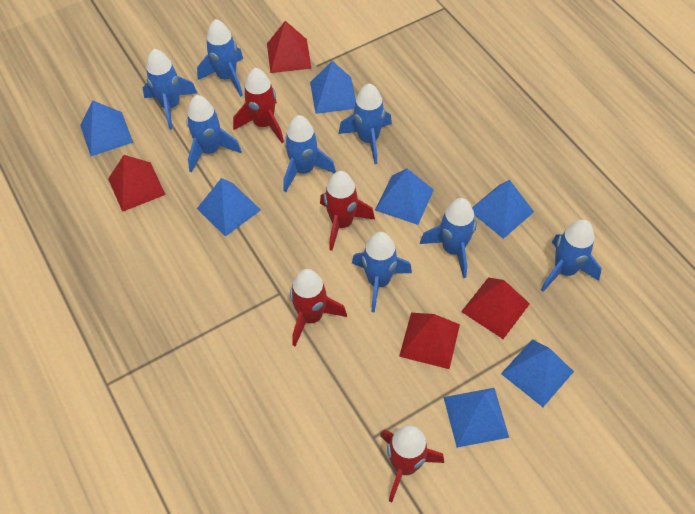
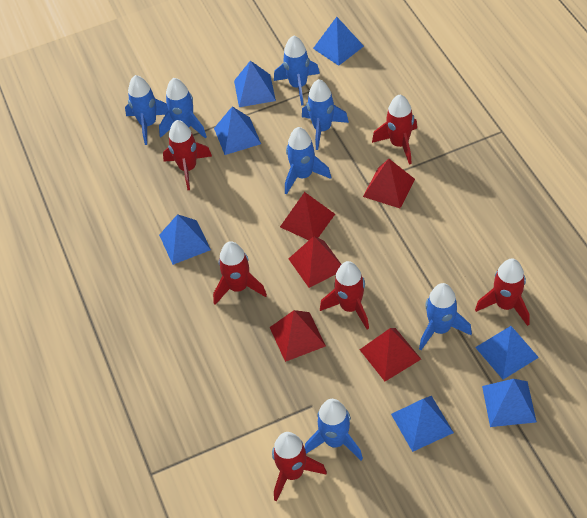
blue rocket: [143,49,197,130] [186,95,242,172] [197,19,243,97] [283,115,336,192] [339,83,392,164] [352,232,412,313] [420,198,477,278] [541,220,602,292] = 8 -> [125,75,168,145] [159,78,207,139] [274,35,320,106] [285,127,331,195] [302,79,349,150] [305,399,363,460] [419,283,472,350] = 7
red pyramid: [108,155,166,212] [267,21,311,73] [399,313,460,369] [461,278,530,339] = 4 -> [270,310,326,362] [280,192,335,240] [289,236,342,288] [360,328,421,381] [363,159,415,208] = 5
red rocket: [233,68,284,143] [290,269,347,346] [320,171,375,251] [380,426,444,502] = 4 -> [163,120,212,190] [213,241,267,305] [272,432,327,502] [320,261,369,329] [372,95,417,165] [475,259,529,326] = 6

